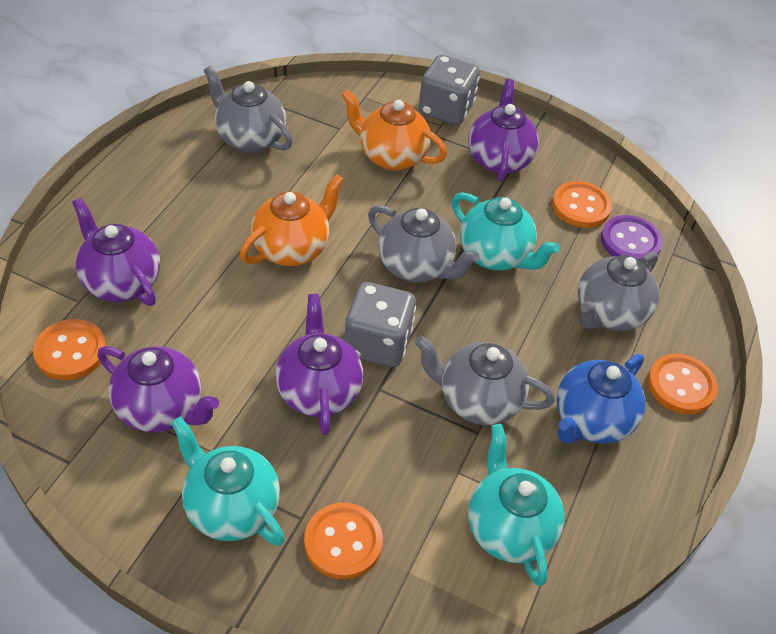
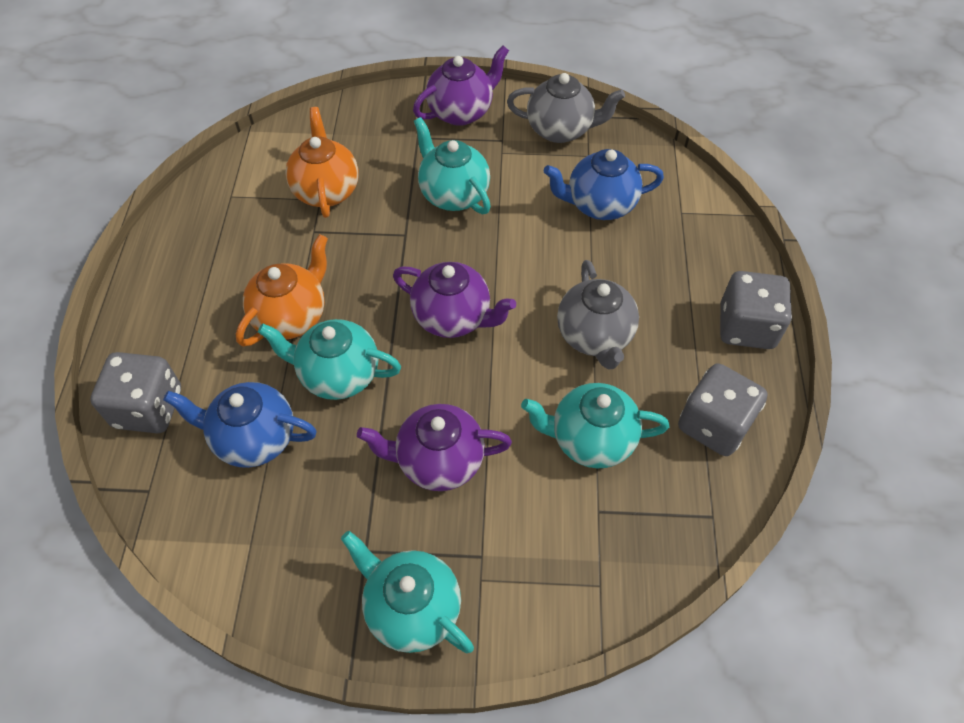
blue teapot: [556,354,645,444] = 1 -> [163,382,317,468] [544,149,664,220] = 2
grey dice: [344,282,416,367] [418,55,480,125] = 2 -> [90,352,181,433] [678,363,768,456] [720,271,792,349] = 3
grey teapot: [204,66,292,153] [368,205,480,282] [415,336,555,425] [578,252,659,331] = 4 -> [507,73,625,143] [557,260,639,370] = 2
orange button: [33,319,106,380] [304,503,383,580] [552,181,612,228] [648,354,718,414] = 4 -> none = 0
purple button: [601,215,663,261] = 1 -> none = 0
purple teapot: [72,198,160,306] [97,346,219,432] [275,294,363,435] [468,79,539,181] = 4 -> [357,404,512,491] [393,262,516,338] [413,45,509,126] = 3
turquoise teapot: [171,417,285,546] [452,192,560,270] [468,424,565,586] = 3 -> [258,319,401,400] [341,531,474,653] [414,117,491,214] [521,383,669,468] = 4

